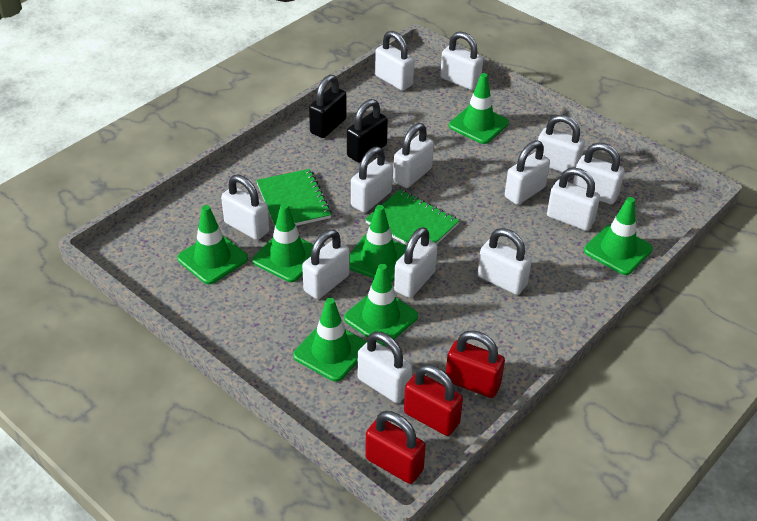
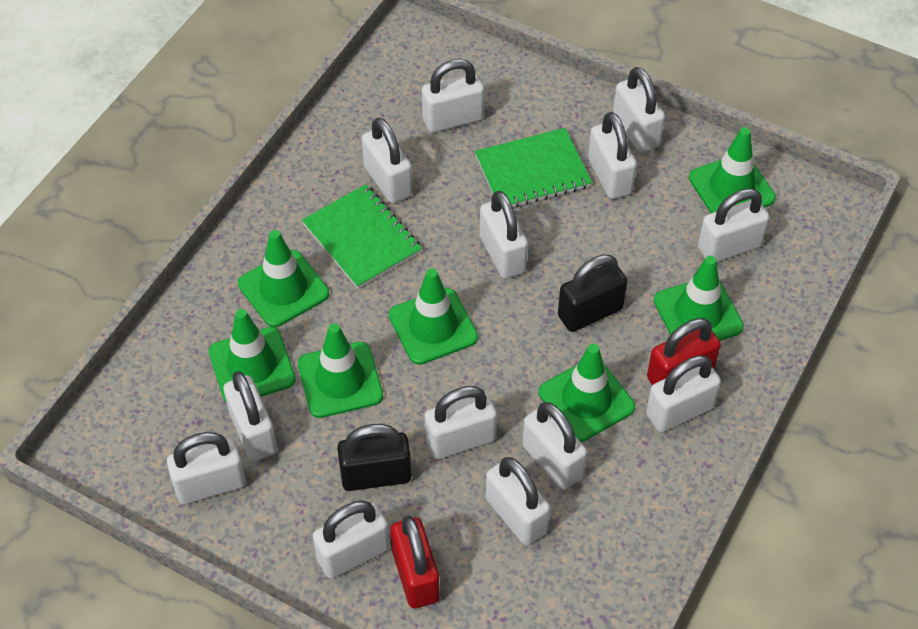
red padlock: [365,411,426,484] [404,365,463,436] [446,330,505,398] = 3 -> [390,515,440,608] [647,318,721,385] = 2

